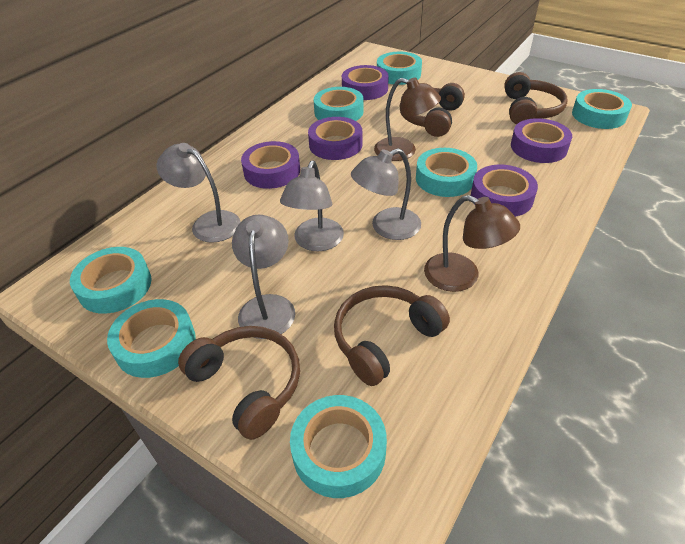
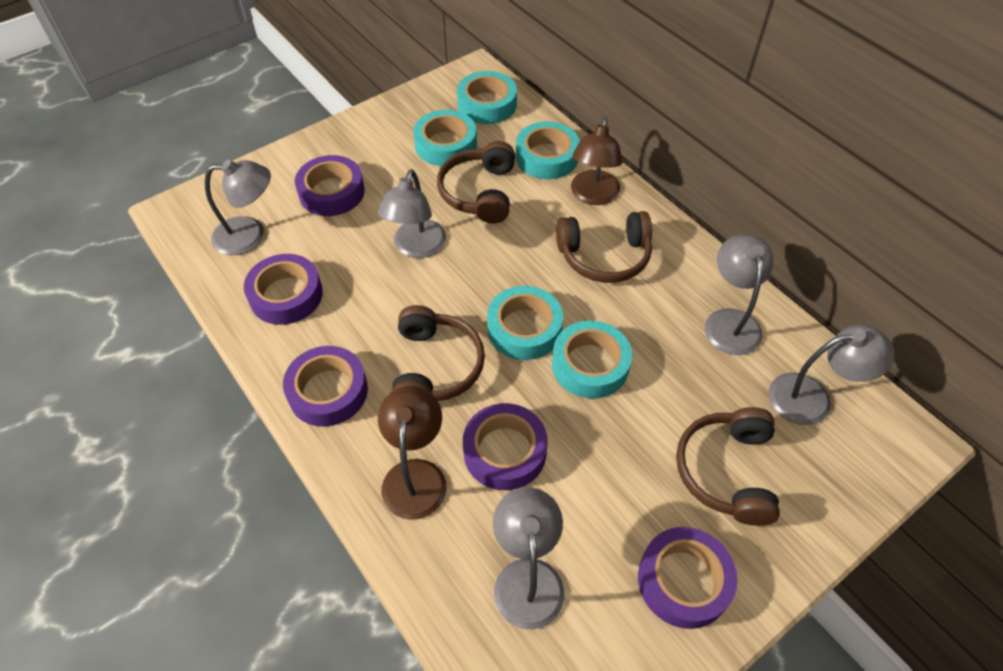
grey lamp: [157,143,241,243] [232,215,295,339] [280,161,344,251] [351,148,421,240] = 4 -> [205,160,271,255] [378,169,446,258] [493,487,564,629] [705,234,773,355] [769,325,895,425] = 5
turquoise tape: [70,247,151,314] [107,299,196,378] [290,395,387,498] [314,87,363,121] [377,52,422,85] [416,148,477,197] [572,89,632,129] = 7 -> [413,110,477,166] [457,71,517,124] [487,286,563,360] [516,121,580,179] [552,320,632,398] = 5

